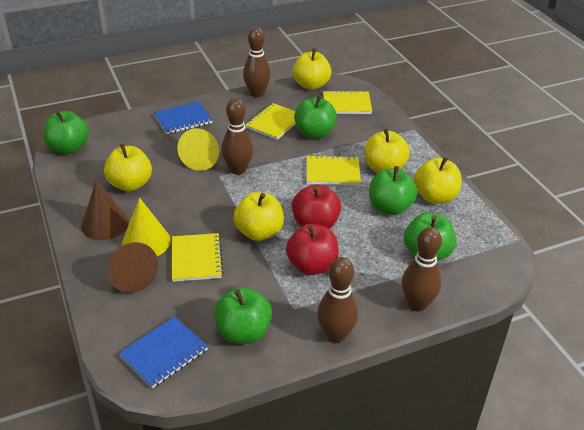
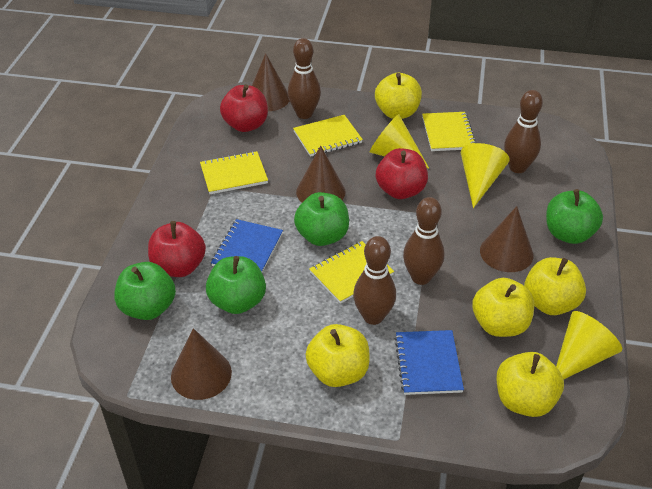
brown cone: [81,180,129,240] [108,242,158,293] = 2 -> [171,328,232,400] [252,53,289,111] [296,145,346,203] [480,206,533,272] = 4
green apple: [43,110,89,154] [214,287,272,344] [294,95,337,138] [369,166,417,215] [404,212,457,261] = 5 -> [114,262,176,320] [206,256,266,314] [294,192,349,246] [546,189,603,244] = 4
red apple: [286,224,339,275] [292,184,341,229] = 2 -> [148,221,206,277] [220,84,268,132] [376,148,428,199] = 3
yellow cone: [122,197,171,256] [177,128,219,171] = 2 -> [370,114,429,168] [461,143,510,208] [556,311,622,380] = 3

